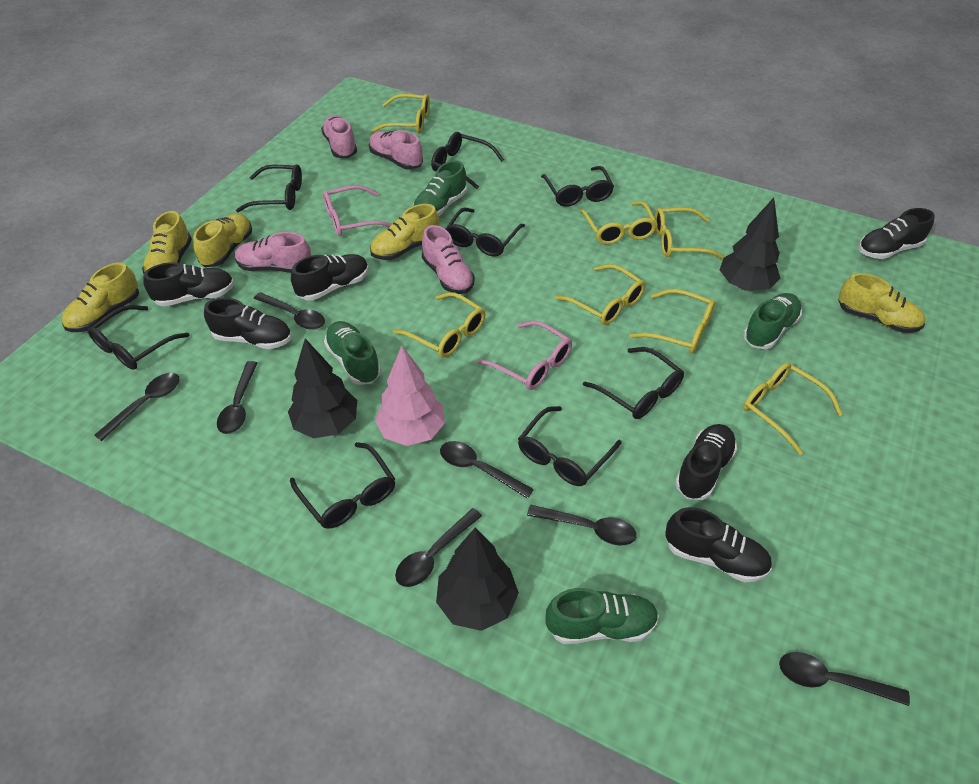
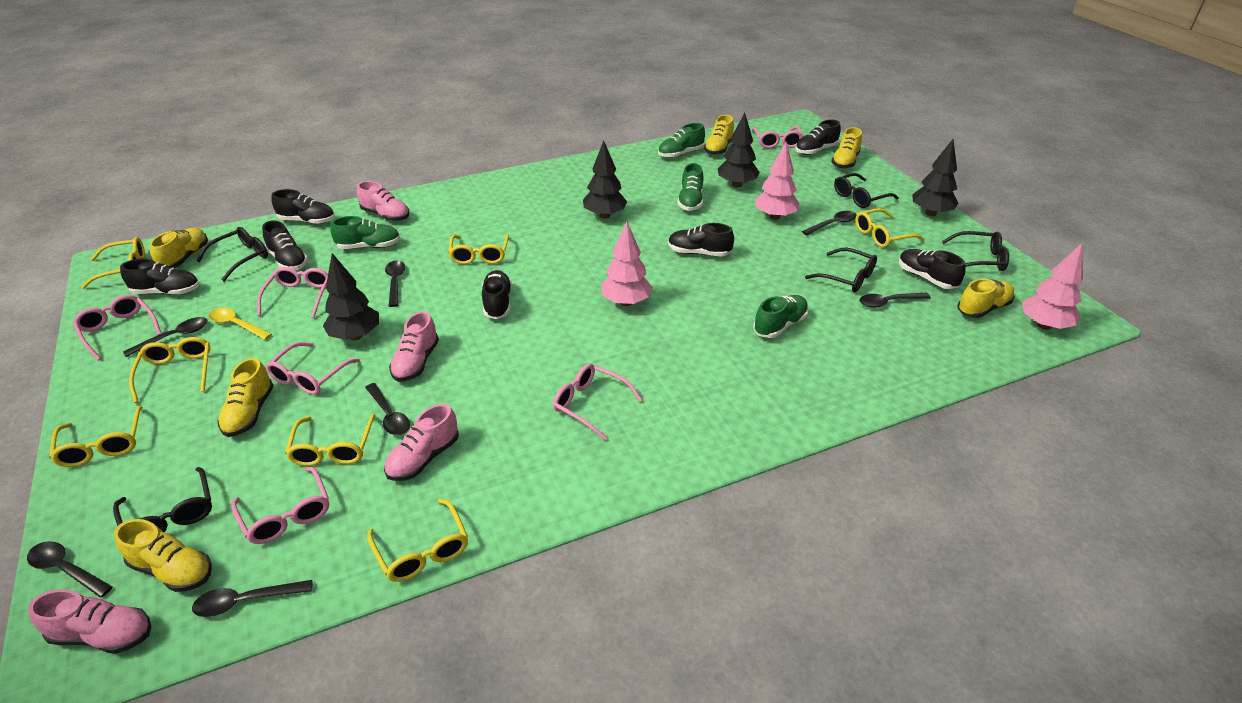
black glasses: [87,305,190,370] [236,164,302,212] [290,442,395,529] [431,132,504,189] [446,208,525,257] [518,406,622,486] [541,166,614,207] [583,347,684,419] = 8 -> [113,467,212,532] [196,227,268,281] [805,248,877,292] [834,173,899,208] [942,231,1009,271] = 5
black shoe: [143,262,234,306] [204,298,291,349] [291,254,369,300] [666,507,772,582] [675,424,737,500] [858,208,935,259] = 6 -> [120,259,199,295] [262,221,308,270] [271,189,335,224] [482,270,512,319] [668,223,734,257] [795,120,841,155] [899,249,966,289] = 7
black tree: [288,339,357,438] [436,528,519,631] [720,198,781,291] = 3 -> [323,253,379,340] [583,141,627,219] [718,113,760,187] [912,139,958,216] = 4
pink glasses: [323,185,392,236] [477,321,572,390] = 2 -> [73,295,162,361] [231,466,329,544] [257,267,328,318] [266,342,360,395] [553,363,643,440] [752,126,803,148] = 6
pink tree: [375,346,445,446] = 1 -> [601,221,653,306] [754,142,799,220] [1022,243,1083,330] = 3
yellow shoe: [62,262,139,332] [142,211,192,274] [193,213,252,267] [370,204,439,260] [838,273,925,333] = 5 -> [114,519,212,592] [149,228,208,268] [218,358,273,437] [704,115,734,155] [831,127,862,169] [957,279,1015,318] = 6
yellow spoon: none = 0 -> [209,308,272,340] = 1

